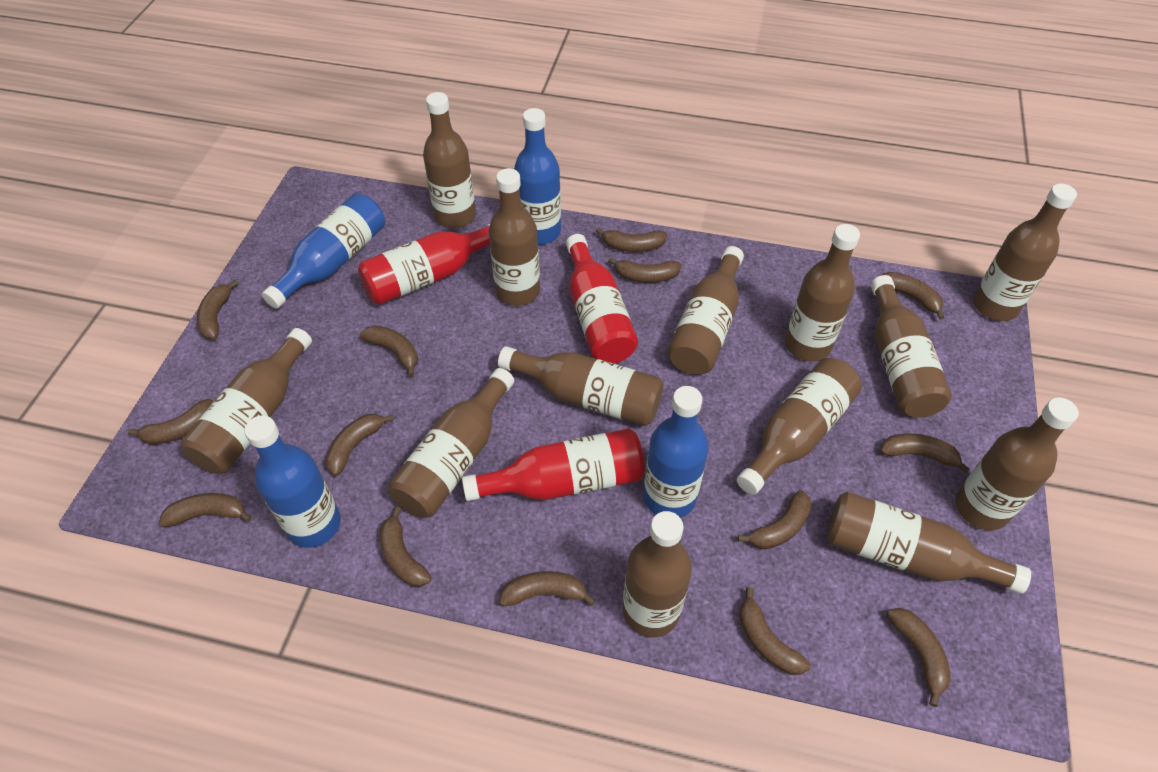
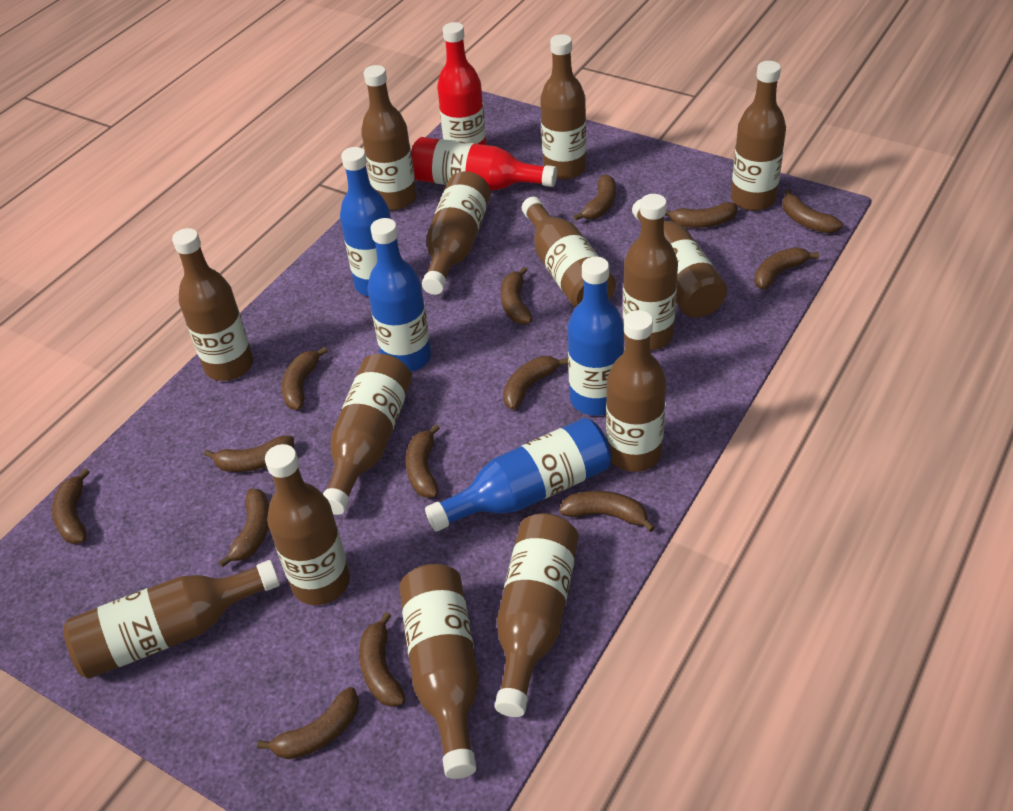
brown bottle: [181,328,312,474] [388,368,514,518] [423,92,476,228] [488,168,540,306] [498,346,663,426] [623,511,692,637] [667,246,744,375] [737,358,862,495] [785,224,860,362] [826,492,1031,594] [871,275,952,418] [956,397,1079,531] [973,184,1077,321] = 13 -> [63,560,280,679] [172,228,253,381] [265,444,350,605] [323,354,412,515] [361,65,417,210] [399,564,479,779] [422,171,491,295] [495,513,579,717] [522,197,616,308] [540,34,587,180] [606,310,666,472] [623,194,678,350] [632,199,727,318] [731,61,786,211] = 14
red bottle: [358,224,490,305] [462,428,645,501] [566,234,638,363] = 3 -> [411,137,557,191] [437,22,486,145] = 2

